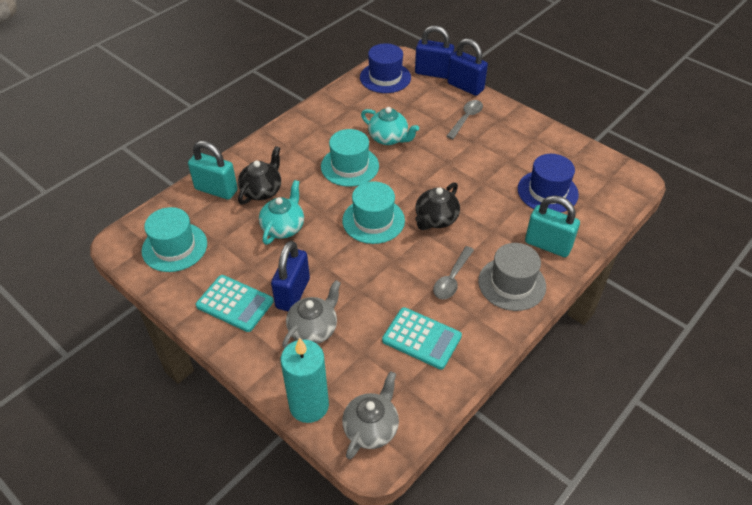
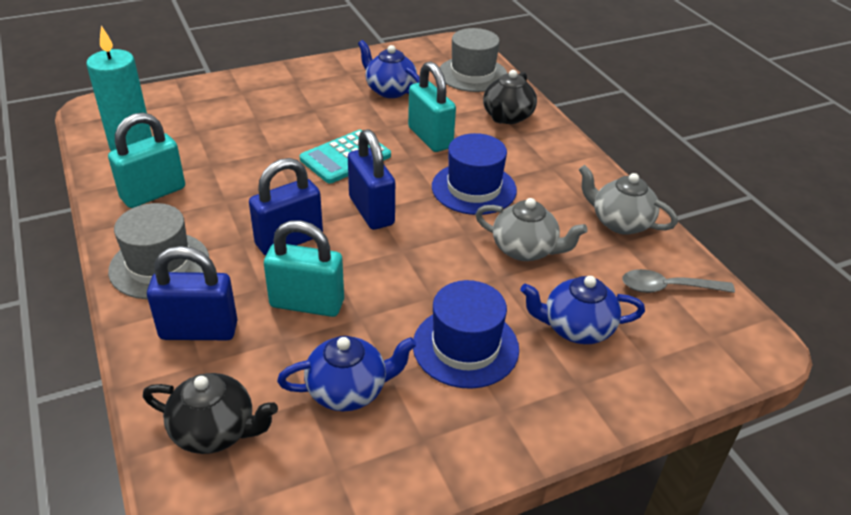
blue teapot: none = 0 -> [277,336,416,412] [358,40,420,98] [520,276,645,344] = 3
grey hat: [478,243,546,311] = 1 -> [108,203,209,299] [440,28,508,92] = 2
grey spoon: [433,246,474,299] [446,100,483,139] = 2 -> [622,269,735,293] = 1
turquoise calculator: [196,275,274,332] [382,307,462,370] = 2 -> [300,130,391,184] = 1
turquoise hat: [142,207,207,272] [321,129,379,187] [342,181,405,244] = 3 -> none = 0
turquoise padlock: [188,141,238,200] [525,196,580,257] = 2 -> [108,113,185,208] [264,220,344,317] [408,61,456,152] = 3
turquoise teapot: [259,180,304,245] [361,107,419,145] = 2 -> none = 0

